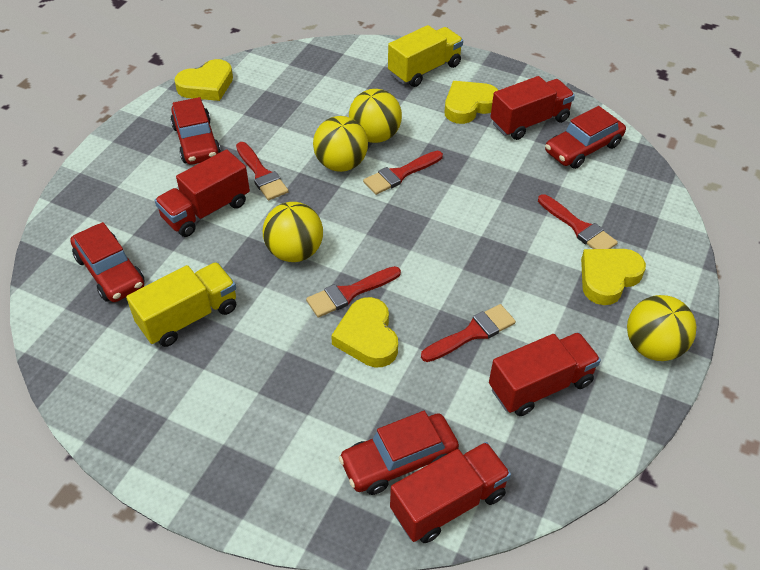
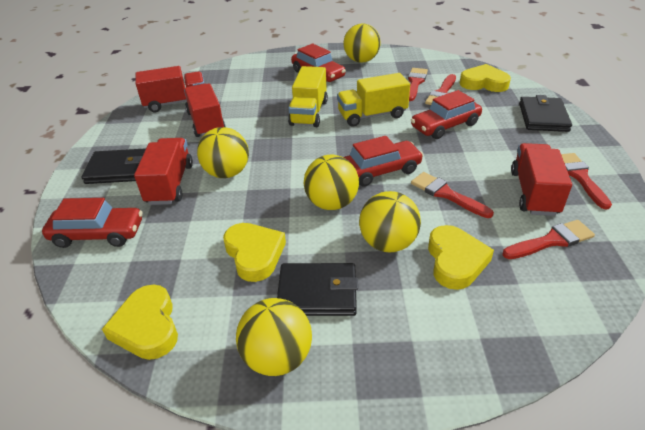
black wallet: none = 0 -> [81,148,146,184] [277,263,358,316] [519,95,572,132] = 3
yellow ball: [263,202,323,262] [313,116,368,172] [349,89,402,143] [627,295,696,361] = 4 -> [197,127,249,178] [236,298,312,376] [304,155,359,210] [344,24,380,63] [359,191,421,252] = 5

